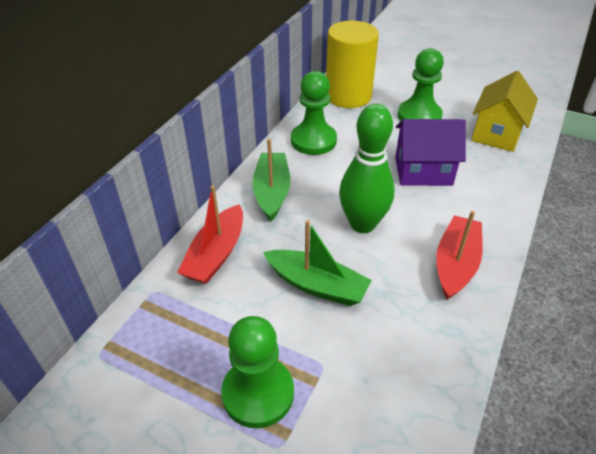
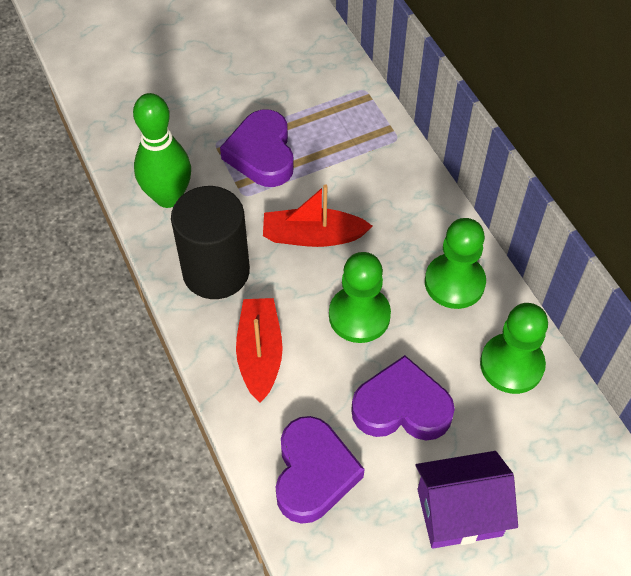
black cylinder: none = 0 -> [171,186,250,299] = 1
green boat: [252,139,290,222] [263,220,372,306] = 2 -> none = 0
purple heart: none = 0 -> [220,109,294,187] [276,416,364,524] [351,355,455,440] = 3
yellow cylinder: [326,21,379,108] = 1 -> none = 0
yellow house: [472,71,538,152] = 1 -> none = 0

